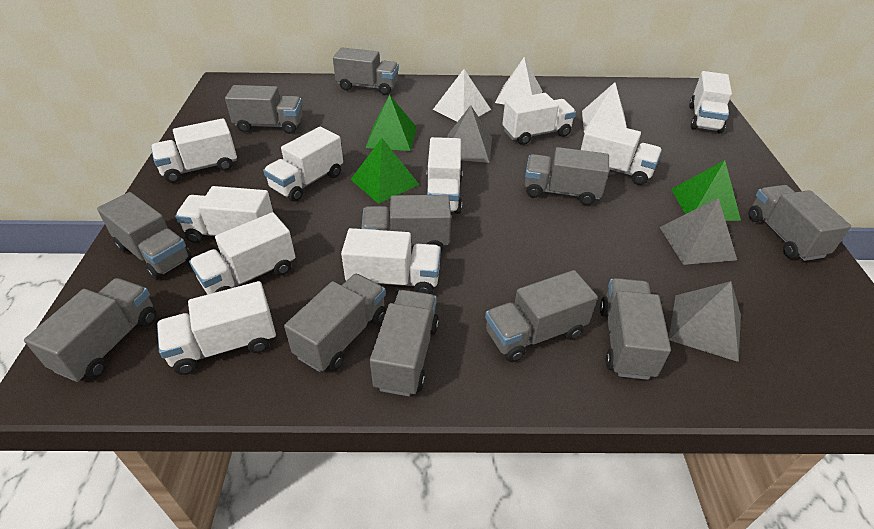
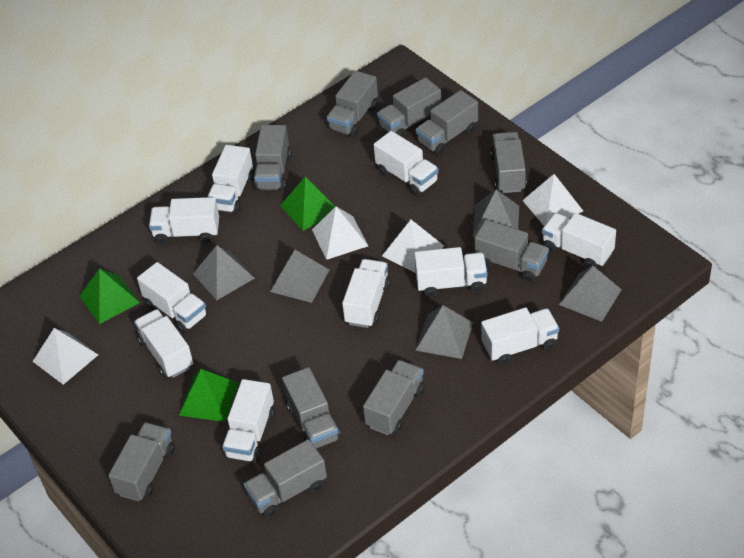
grey pyramid: [447,105,492,163] [660,198,737,265] [669,281,741,362] = 3 -> [193,245,255,300] [270,250,329,303] [416,305,473,359] [473,190,519,237] [559,266,622,322] = 5
grey truck: [24,278,157,382] [97,192,192,280] [225,85,303,134] [284,274,386,372] [333,47,399,95] [361,195,451,251] [370,290,439,396] [485,270,598,362] [525,147,609,205] [600,278,671,380] [748,185,851,261] = 11 -> [108,422,175,501] [244,439,327,518] [254,125,291,191] [282,367,341,449] [327,71,378,137] [363,360,425,435] [377,77,441,137] [416,90,478,155] [474,220,549,282] [490,132,527,193] = 10
white pyramid: [433,69,491,122] [495,57,542,105] [582,82,627,133] = 3 -> [32,328,98,385] [312,206,368,260] [382,220,444,273] [522,174,583,226] = 4

